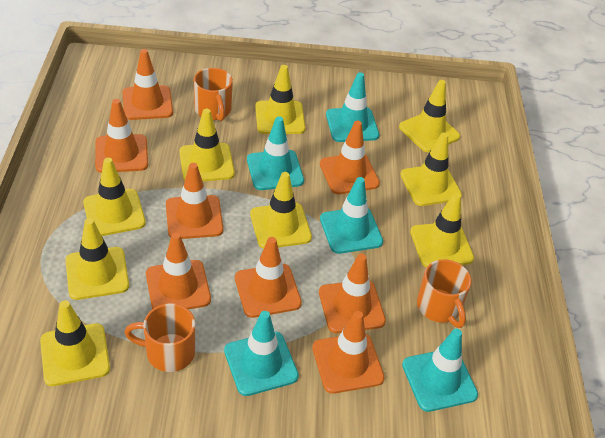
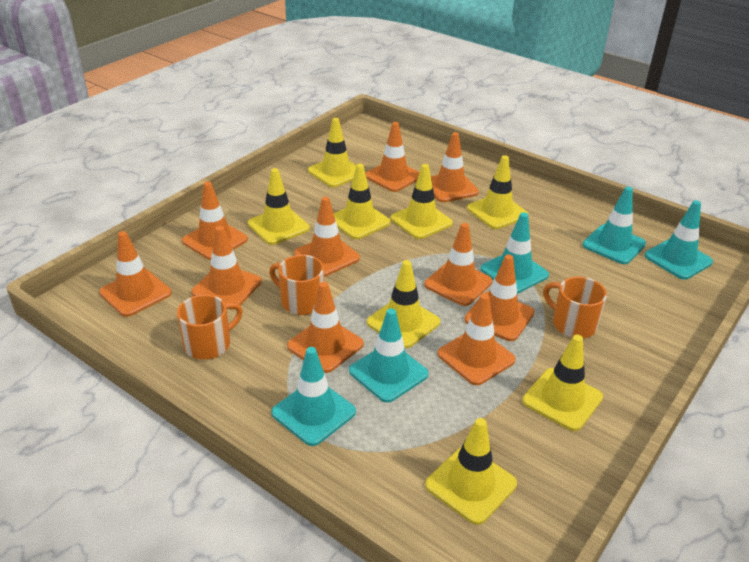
orange traffic cone: [95,99,148,173] [122,49,173,120] [146,232,211,309] [166,163,223,239] [235,237,302,318] [312,311,385,394] [319,254,386,333] [320,121,380,194] = 8 -> [99,231,171,317] [182,181,248,260] [191,226,262,309] [287,282,364,373] [294,197,360,277] [365,122,420,192] [424,223,492,306] [431,132,479,202] [438,293,516,385] [464,254,535,341] = 10
yellow traffic cone: [40,300,110,386] [65,218,129,300] [83,158,146,236] [179,109,235,182] [250,172,312,249] [255,65,306,134] [399,80,460,152] [400,132,462,206] [410,192,474,267] = 9 -> [248,168,310,245] [308,118,356,187] [334,164,391,239] [367,260,440,348] [391,164,453,239] [425,418,517,525] [467,155,528,229] [522,335,603,431] = 8

